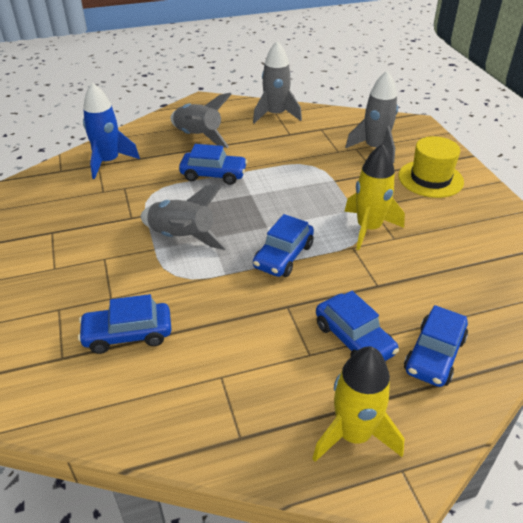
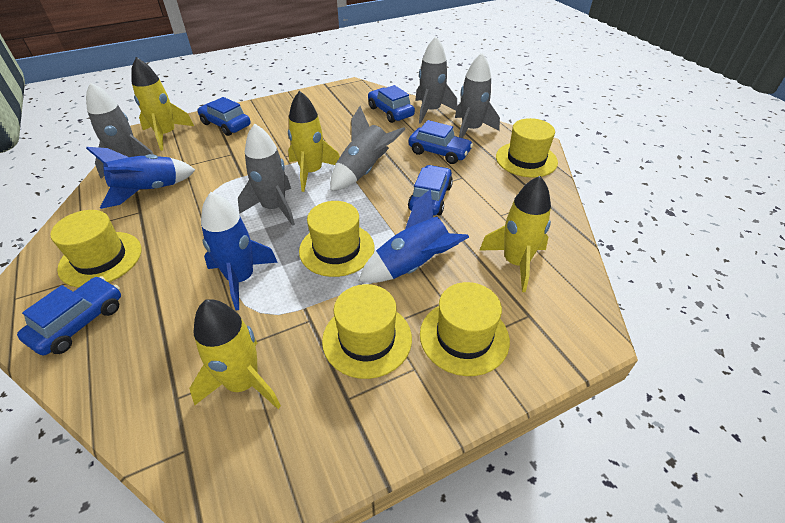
blue rocket: [83,83,140,179] = 1 -> [86,147,195,209] [201,192,278,310] [359,189,469,283] = 3
grey rocket: [140,183,227,250] [170,93,232,148] [253,41,302,123] [345,71,398,163] = 4 -> [86,82,154,179] [238,124,295,226] [331,106,405,191] [415,37,457,124] [455,53,500,138] = 5
yellow hat: [398,136,464,198] = 1 -> [50,210,141,288] [299,201,374,277] [322,284,412,379] [420,282,510,376] [496,118,558,178] = 5
yellow rocket: [312,346,404,462] [344,144,405,250] = 2 -> [131,57,194,151] [189,299,281,409] [288,91,340,192] [479,176,551,292] = 4

